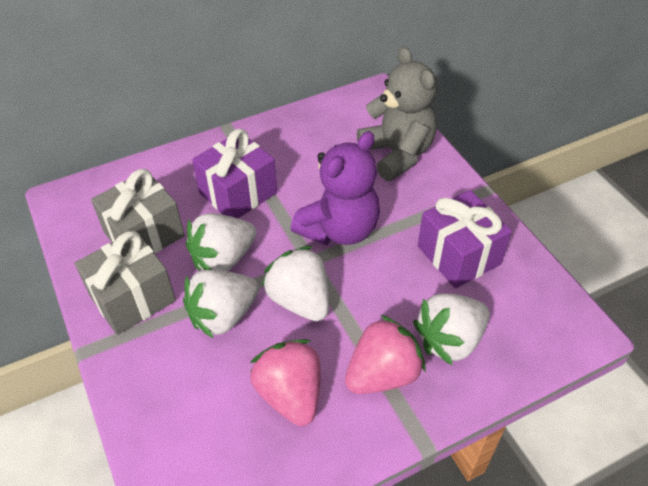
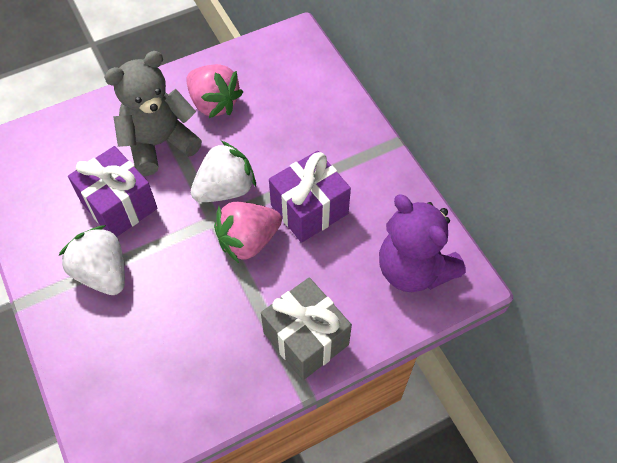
grey gift: [74,231,176,335] [91,169,185,253] = 2 -> [261,277,352,380] = 1
white strawberry: [183,270,259,339] [186,213,257,271] [262,246,329,321] [413,294,490,365] = 4 -> [58,225,125,295] [191,141,256,202] = 2

